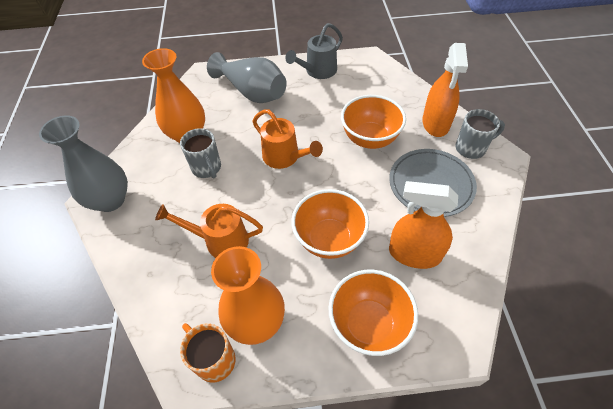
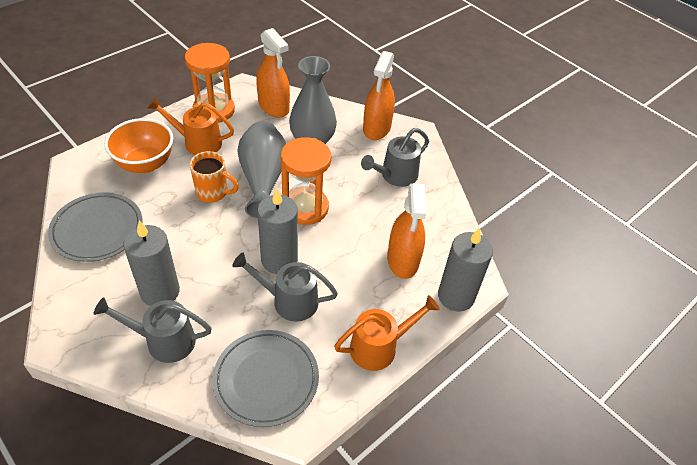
grey candle: none = 0 -> [123,220,180,306] [257,189,298,274] [438,228,493,311] = 3
grey mug: [180,128,221,178] [456,109,505,159] = 2 -> none = 0
grey plate: [389,149,477,217] = 1 -> [48,192,143,262] [213,330,319,427] = 2
grey watering can: [285,23,343,79] = 1 -> [94,297,212,363] [232,252,338,322] [361,128,429,187] = 3
orange bowl: [291,189,369,259] [329,270,418,356] [341,95,406,149] = 3 -> [104,118,173,173] = 1
orange hourglass: none = 0 -> [185,43,235,123] [281,137,332,225] = 2
orange spray bottle: [389,181,458,269] [422,43,468,137] = 2 -> [256,28,290,117] [363,51,395,140] [387,183,426,279] = 3
orange vase: [142,48,205,143] [211,246,285,345] = 2 -> none = 0

